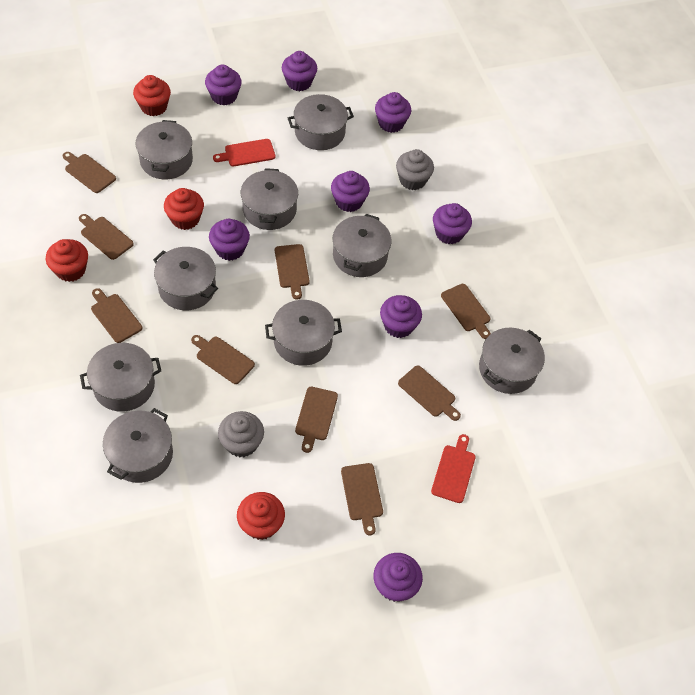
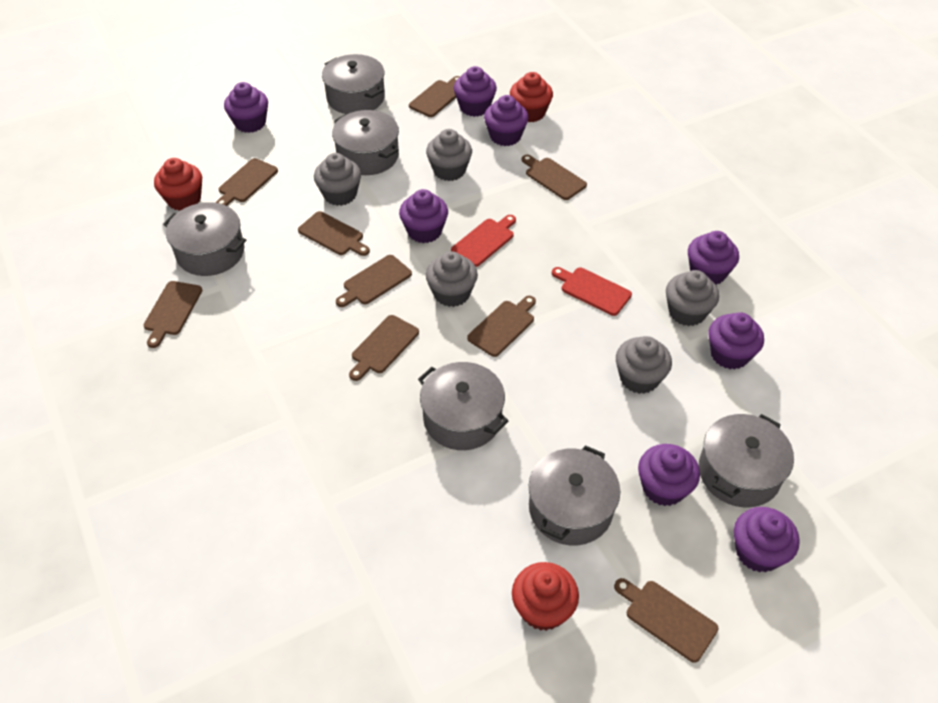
grey cupcake: [218,411,264,457] [396,149,434,190] = 2 -> [314,153,361,206] [426,129,472,181] [426,251,478,307] [616,336,672,394] [666,270,719,326] = 5
grey pot: [80,343,161,412] [103,408,173,483] [135,120,193,179] [153,247,218,310] [241,168,298,230] [265,300,342,366] [288,94,354,150] [333,214,391,277] [479,328,545,394] = 9 -> [163,202,246,276] [322,54,385,114] [332,110,399,175] [418,362,508,450] [529,445,620,545] [699,414,794,508] = 6
red cupcake: [46,239,88,282] [133,75,171,116] [164,188,204,230] [237,492,285,540] = 4 -> [154,158,202,211] [510,72,553,122] [512,562,579,631] = 3

